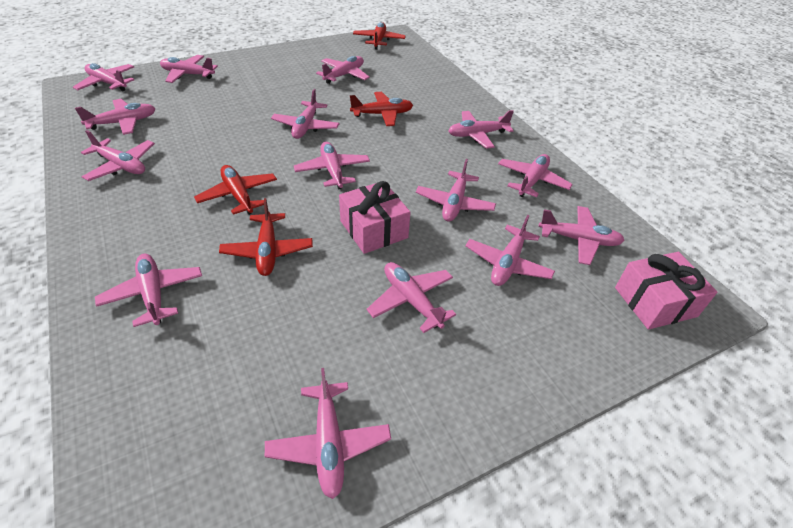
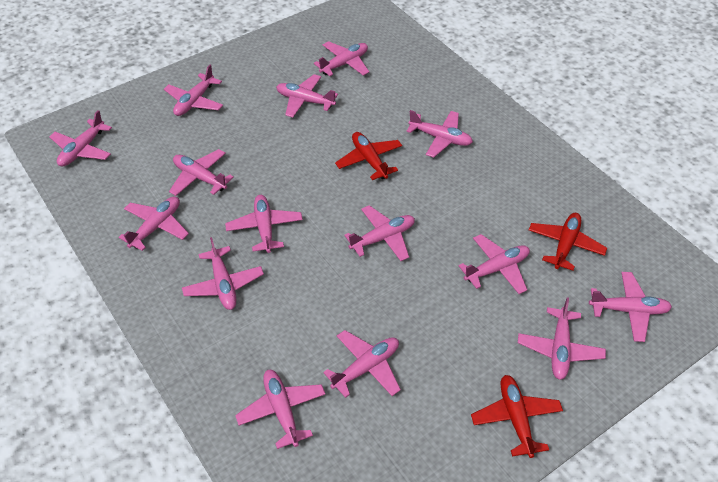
pink gift: [339,181,411,254] [615,252,717,330] = 2 -> none = 0
red plane: [194,165,277,215] [219,198,313,276] [350,92,413,126] [353,22,406,50] = 4 -> [335,132,402,180] [471,375,563,458] [529,213,607,271] = 3

